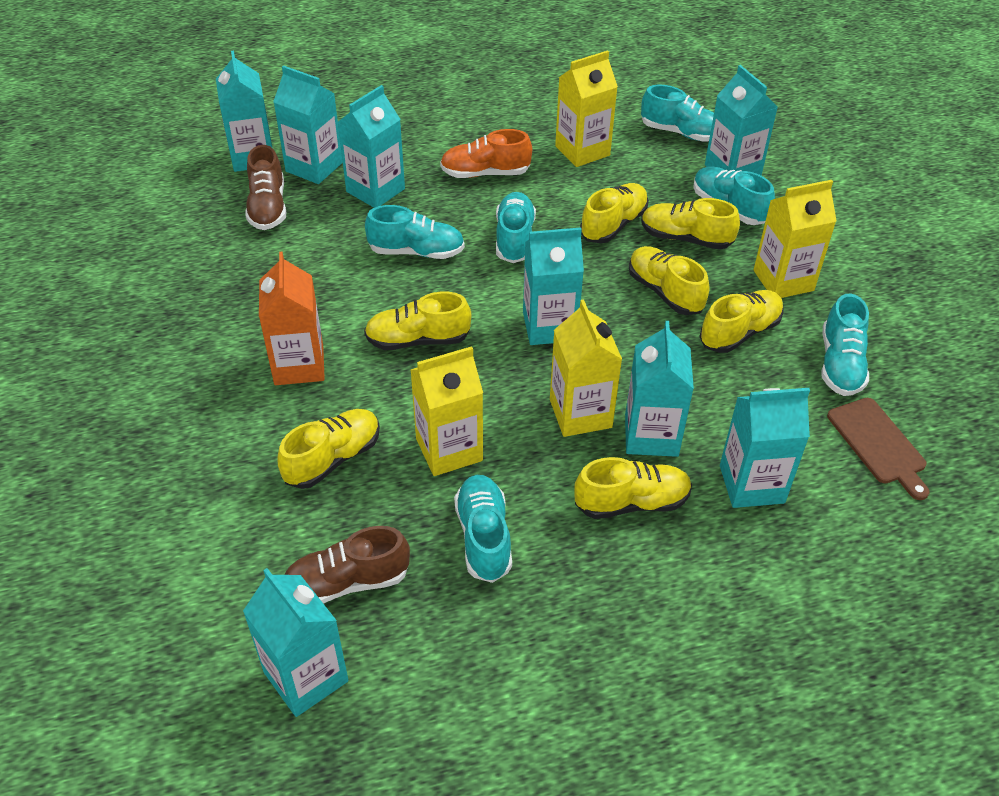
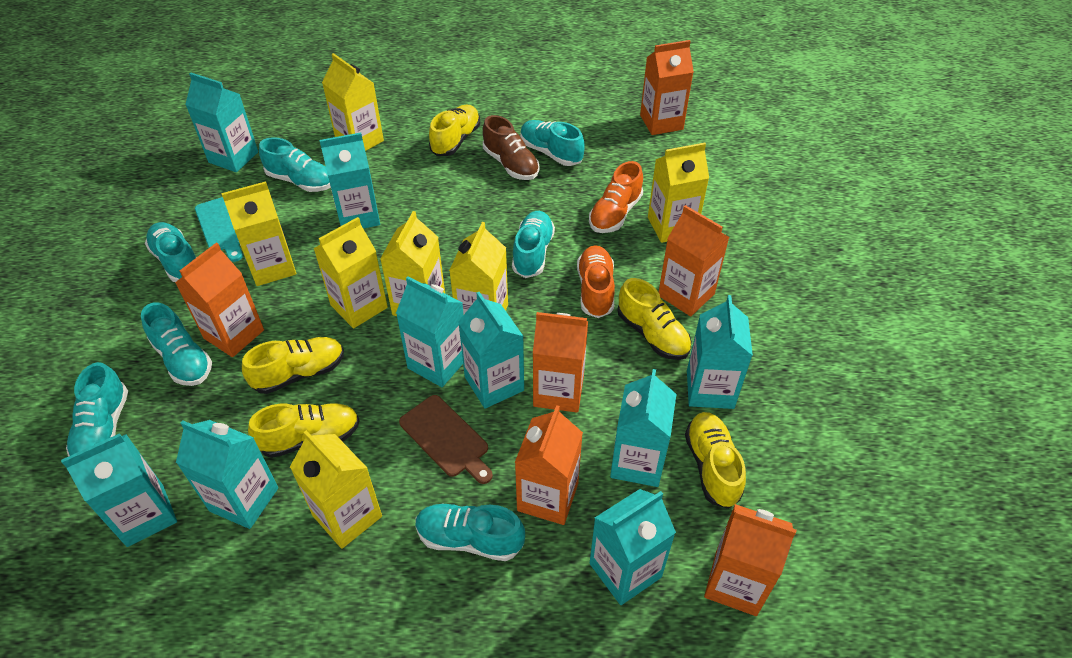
brown shoe: [245,145,286,230] [285,526,410,604] = 2 -> [483,115,539,180] = 1
orange carton: [259,252,325,385] = 1 -> [175,242,264,357] [515,405,583,525] [533,312,588,413] [640,40,694,135] [658,205,729,316] [704,504,797,616] = 6
orange shoe: [440,129,532,178] = 1 -> [577,245,615,318] [589,161,643,233] = 2
turquoise carton: [216,50,272,172] [243,568,349,717] [273,65,343,184] [338,85,405,208] [523,228,584,345] [625,321,694,457] [705,65,778,175] [720,388,810,508] = 8 -> [61,433,177,547] [176,420,278,529] [185,72,258,172] [319,132,380,229] [396,276,464,387] [458,292,524,409] [590,489,676,605] [610,369,676,487] [687,295,753,409] = 9
turquoise cutting board: none = 0 -> [195,197,243,262] = 1
turquoise shoe: [365,205,465,259] [454,475,512,583] [496,192,536,263] [641,85,714,142] [693,167,775,225] [821,294,869,396] = 6 -> [66,362,128,456] [141,302,212,386] [145,222,196,282] [259,137,331,192] [416,504,525,561] [512,211,555,278] [520,120,585,166] = 7
yellow carton: [411,346,483,476] [550,299,622,437] [555,50,618,167] [753,180,837,298] = 4 -> [221,181,296,286] [290,430,382,549] [313,217,388,328] [322,53,384,151] [380,211,445,316] [449,222,508,314] [648,143,709,243] = 7
yellow shoe: [278,409,380,489] [364,292,471,350] [574,457,692,519] [580,183,649,243] [629,246,709,315] [641,198,740,250] [699,290,784,353] = 7 -> [242,337,344,394] [248,404,360,458] [429,104,480,156] [618,278,692,360] [685,412,746,509] = 5

